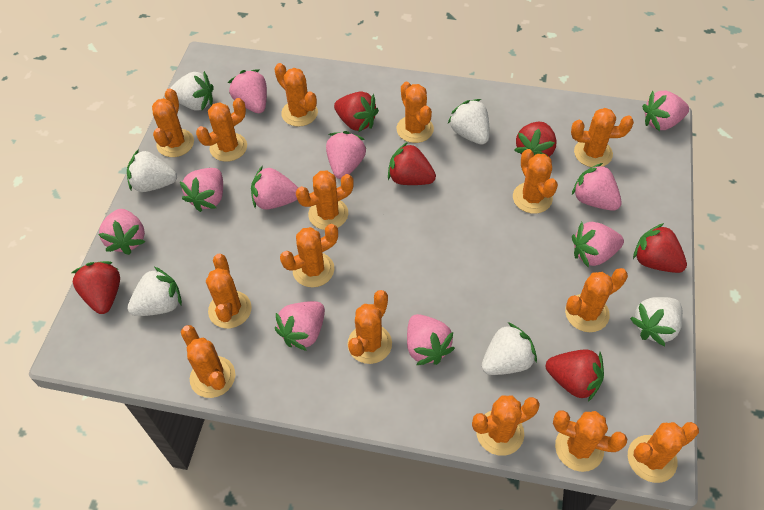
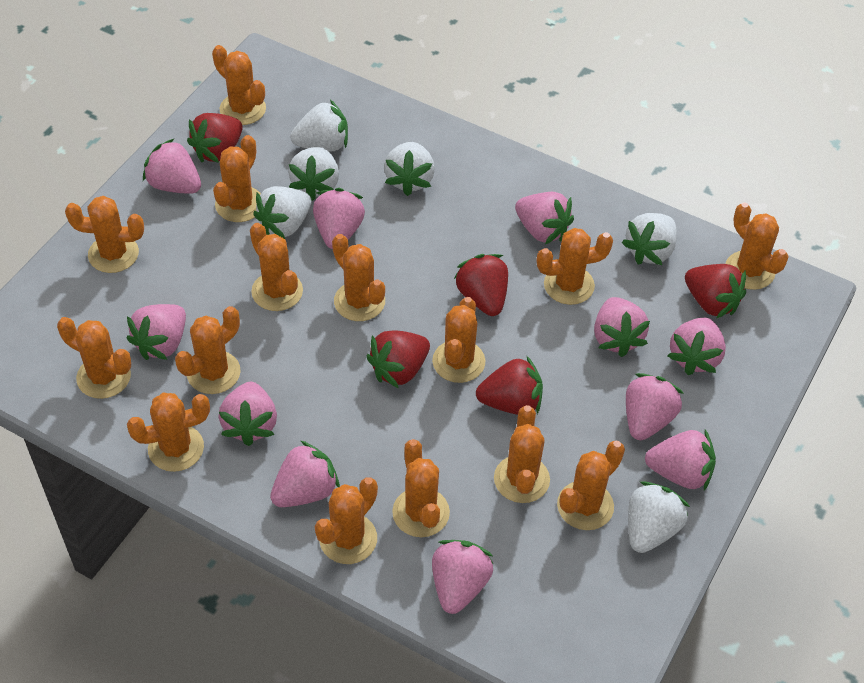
pink strawberry: [98,209,145,255] [180,168,223,212] [228,70,267,113] [251,166,298,210] [275,301,325,351] [326,131,366,179] [407,314,455,365] [572,163,622,211] [572,222,624,268] [642,91,689,131] = 10 -> [127,304,186,360] [143,138,201,194] [219,382,277,446] [270,441,340,507] [313,188,365,249] [432,540,493,614] [515,192,574,244] [594,297,650,357] [626,373,684,440] [645,430,716,491] [667,318,726,375] = 11
red strawberry: [71,261,120,314] [334,91,379,132] [388,142,436,185] [514,122,557,158] [546,350,604,402] [633,223,687,273] = 6 -> [187,113,242,163] [367,330,430,388] [454,254,508,316] [476,355,543,415] [685,264,746,319] = 5

